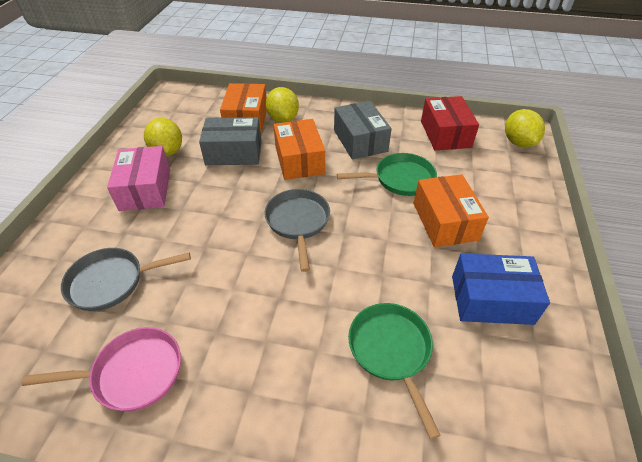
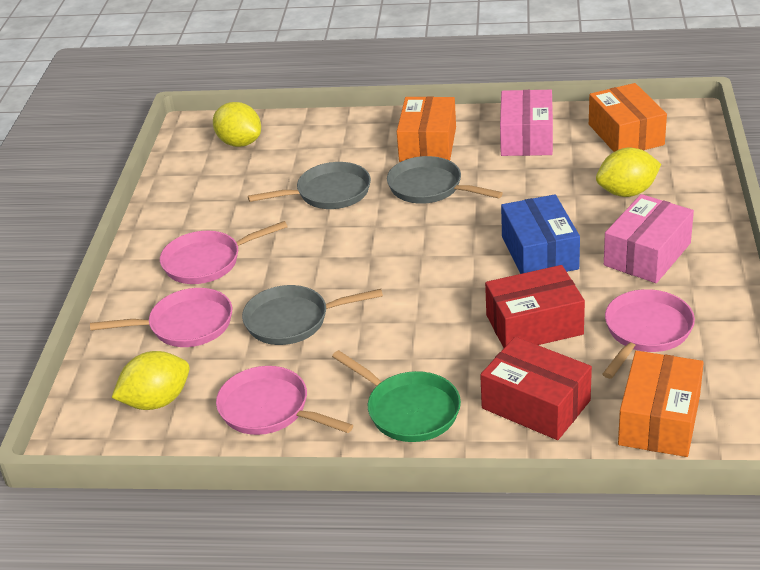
green pan: [337,153,437,196] [348,303,441,439] = 2 -> [332,350,461,442] = 1
grey box: [199,117,262,165] [334,101,392,160] = 2 -> none = 0
grey pan: [61,248,191,311] [264,189,330,272] = 2 -> [242,285,383,345] [248,162,371,209] [387,156,503,204] = 3
pink box: [107,146,170,211] = 1 -> [500,90,553,156] [604,194,694,283] = 2
pink pan: [21,327,181,411] = 1 -> [90,288,232,347] [160,221,288,284] [216,366,353,435] [603,289,695,379] = 4
red box: [421,96,479,150] = 1 -> [480,337,592,440] [485,265,585,348] = 2

